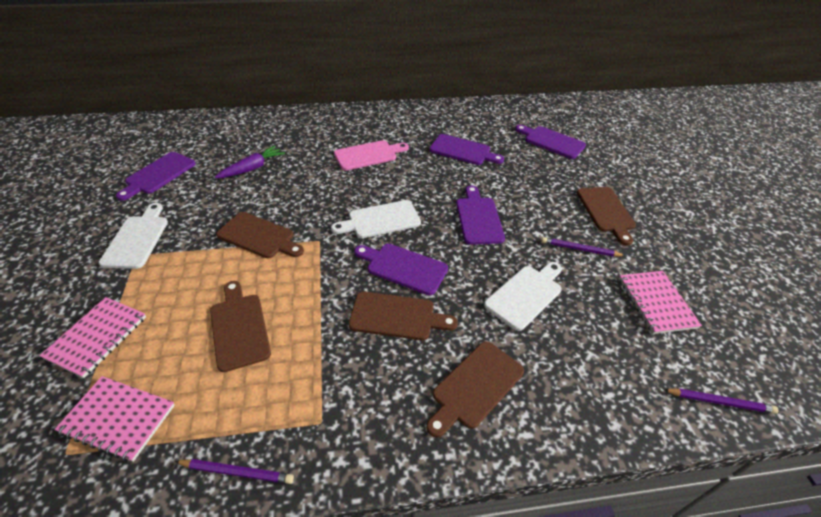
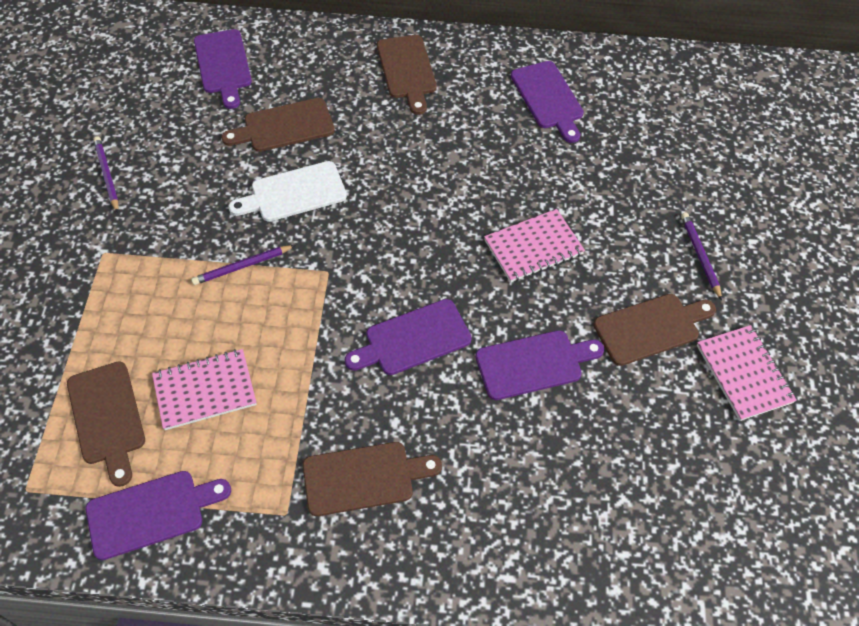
pink cutting board: [334,140,409,171] = 1 -> none = 0
purple carrot: [215,146,285,179] = 1 -> none = 0
white cutting board: [99,203,168,269] [331,200,421,238] [484,262,562,331] = 3 -> [228,161,347,222] = 1

